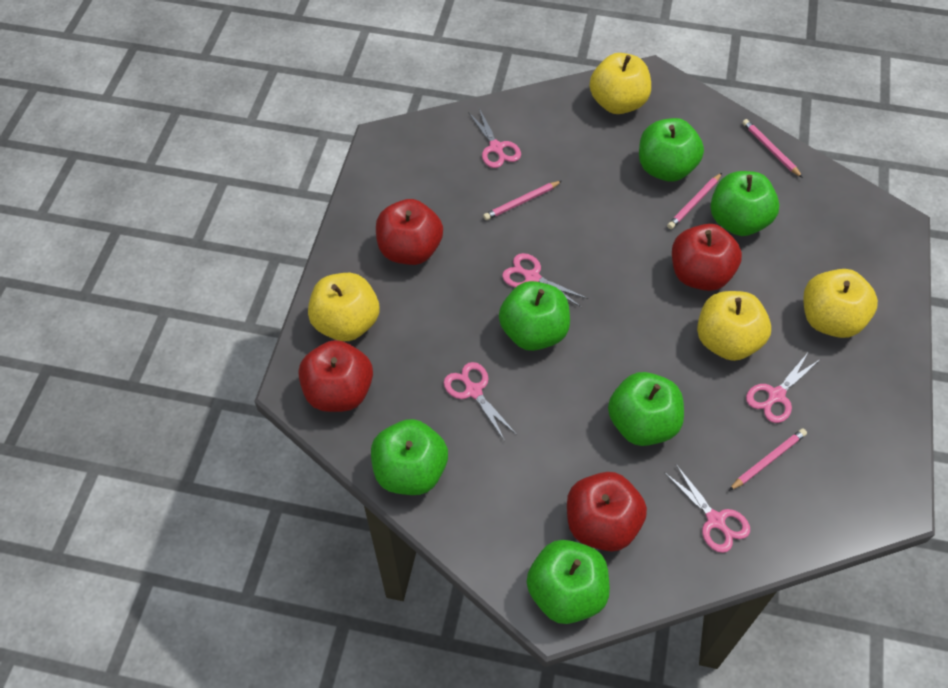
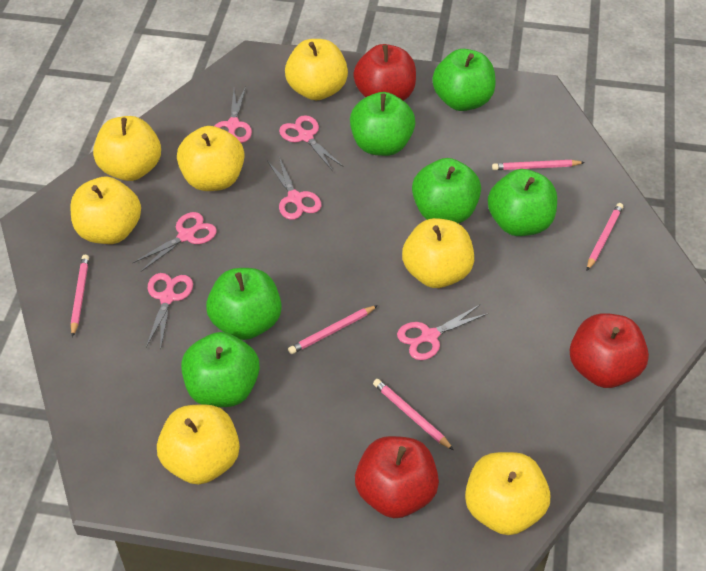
pink pencil: [483,181,562,220] [667,173,722,229] [729,428,807,491] [742,119,803,178] = 4 -> [71,255,89,337] [288,305,378,354] [373,379,454,450] [492,160,585,170] [587,203,623,271] = 5
pink scissors: [444,362,517,441] [468,108,521,168] [502,253,588,308] [664,464,750,553] [746,353,819,423] = 5 -> [133,212,217,272] [146,273,193,349] [215,86,252,143] [267,157,321,220] [279,115,344,171] [397,305,489,360] = 6
red apple: [298,340,373,412] [376,199,443,265] [567,472,647,552] [672,224,742,291] = 4 -> [353,44,416,101] [355,436,439,518] [570,313,649,388] = 3
yellow apple: [308,273,379,341] [590,53,651,114] [697,291,771,361] [803,269,878,338] = 4 -> [70,176,141,244] [93,116,161,181] [157,404,240,485] [177,126,245,191] [285,39,348,101] [402,218,474,288] [465,452,550,535] = 7

